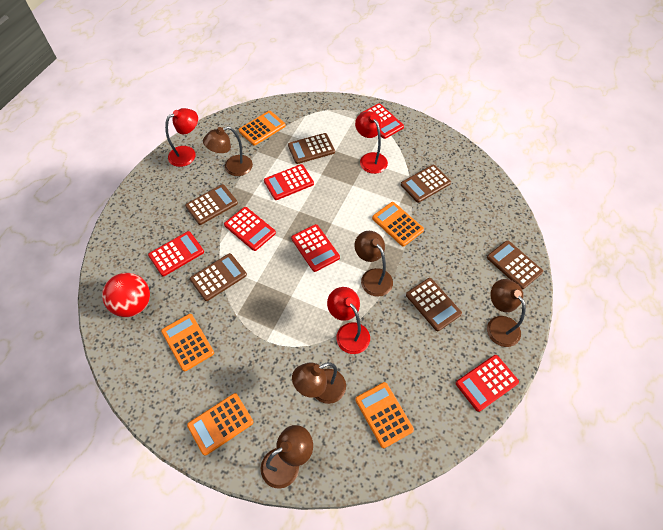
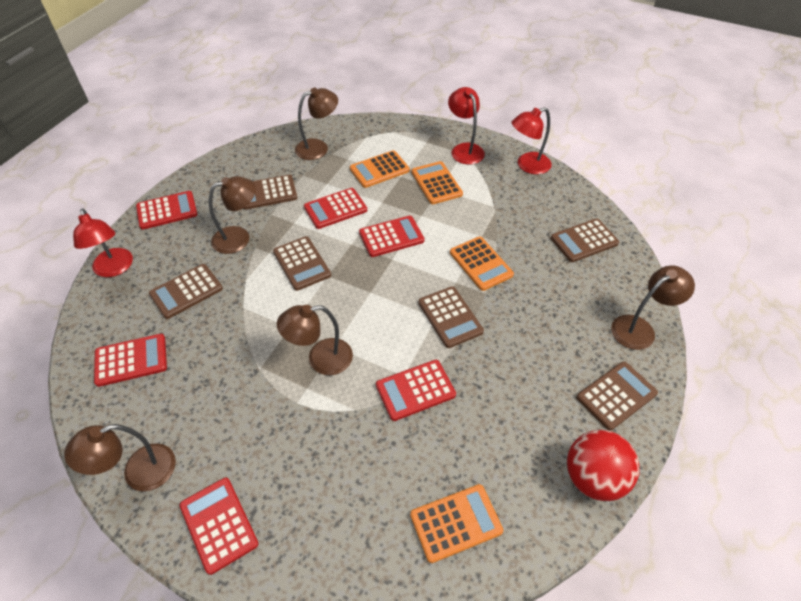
orange calculator: [161,314,214,371] [187,393,253,456] [239,111,286,146] [355,382,414,448] [372,202,424,247] = 5 -> [350,150,410,188] [410,484,503,563] [411,161,463,204] [450,236,514,291] = 4

